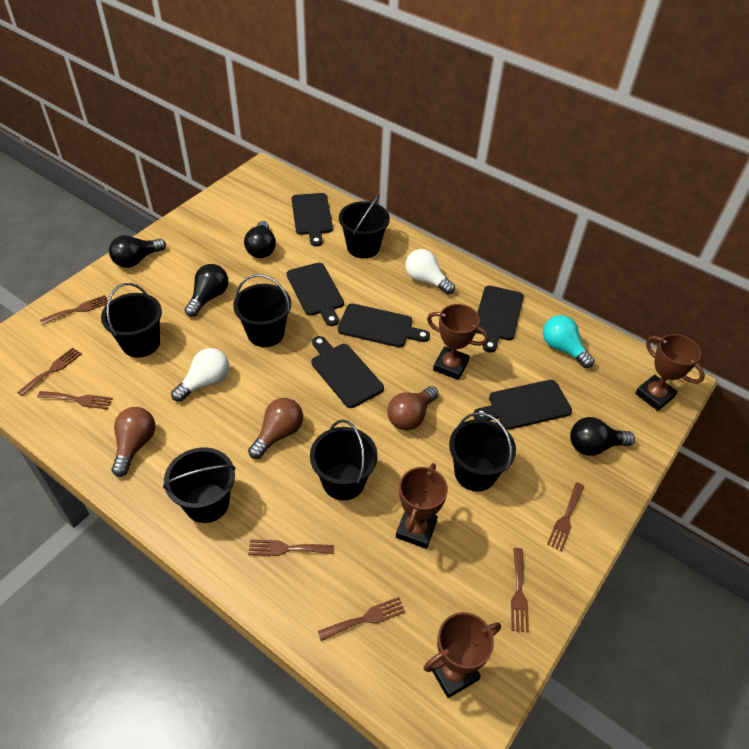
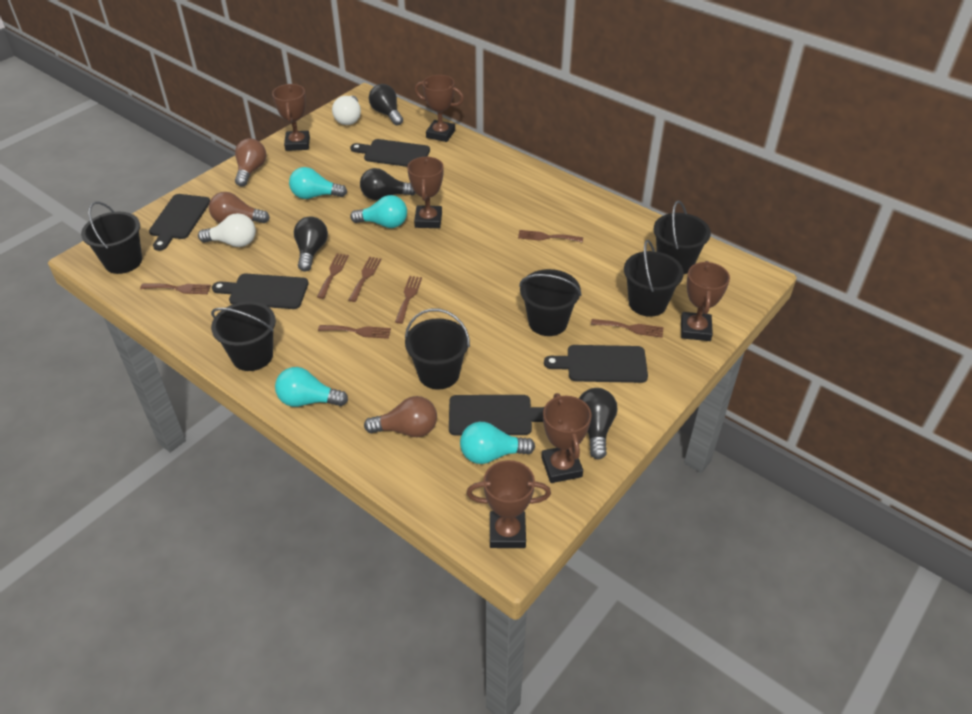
black cutting board: [287,263,344,326] [291,193,333,247] [311,336,384,408] [338,303,430,347] [473,380,572,430] [476,285,524,353] = 6 -> [149,194,210,251] [212,273,308,309] [350,139,430,167] [449,395,544,436] [544,345,648,383] = 5
brown trophy: [396,463,448,549] [424,612,501,698] [427,304,489,380] [635,334,705,411] = 4 -> [272,84,310,151] [407,157,443,228] [415,75,464,142] [467,460,551,548] [541,393,591,483] [681,261,730,341] = 6
turquoise light bulb: [543,315,595,368] = 1 -> [275,367,348,407] [289,167,347,199] [350,195,407,228] [460,422,535,464] = 4

